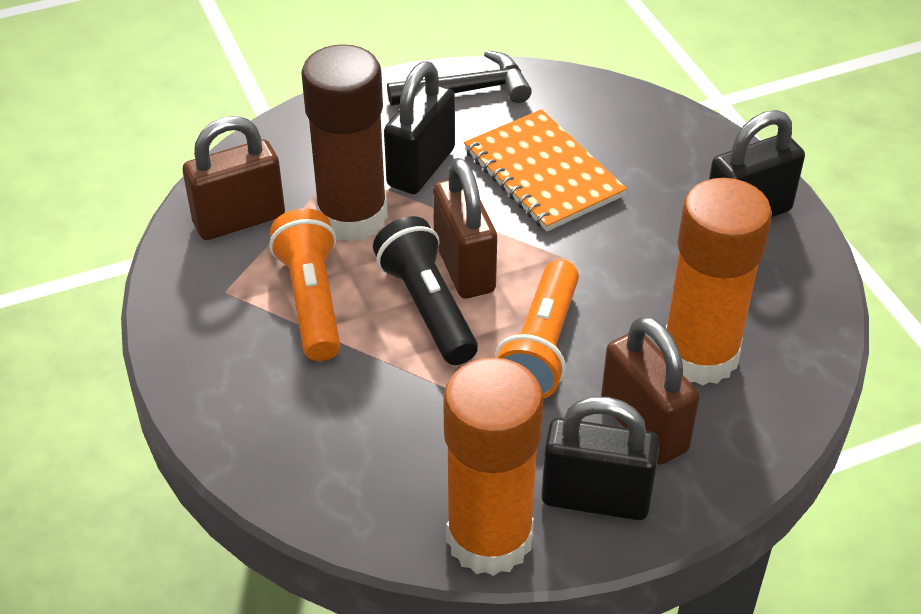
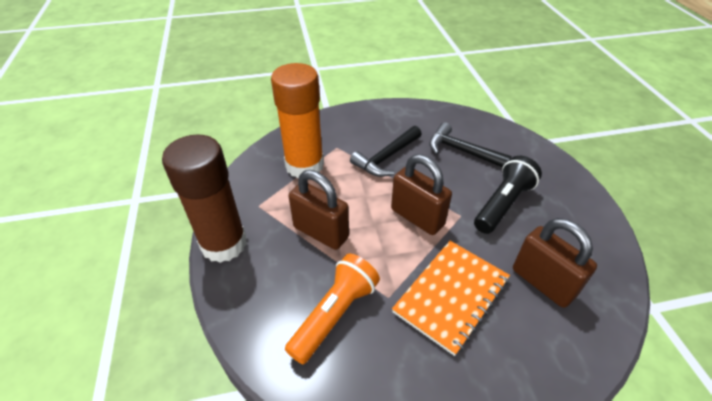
black hammer: [387,50,532,106] = 1 -> [350,126,422,177] [430,122,512,167] = 2
black padlock: [384,62,455,194] [541,396,660,520] [709,110,805,217] = 3 -> none = 0
orange flashlight: [269,208,340,361] [495,260,579,399] = 2 -> [285,254,380,364] = 1
orange glue stick: [443,358,544,576] [666,178,772,385] = 2 -> [271,63,324,178] = 1

